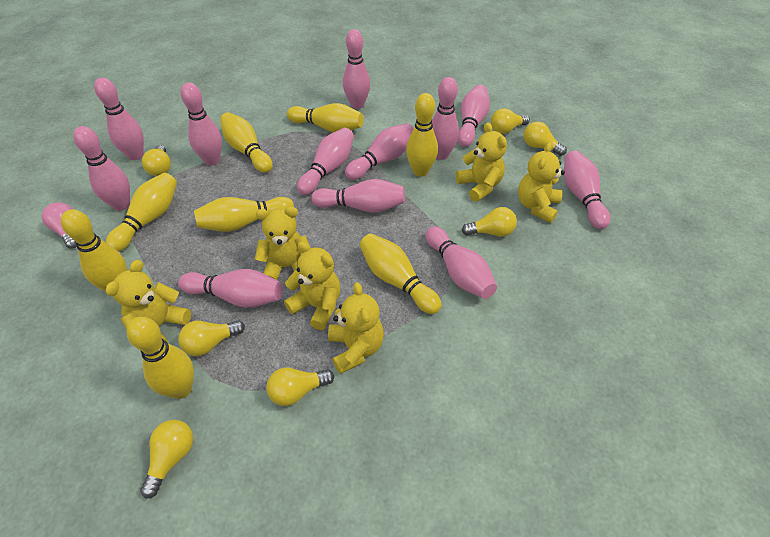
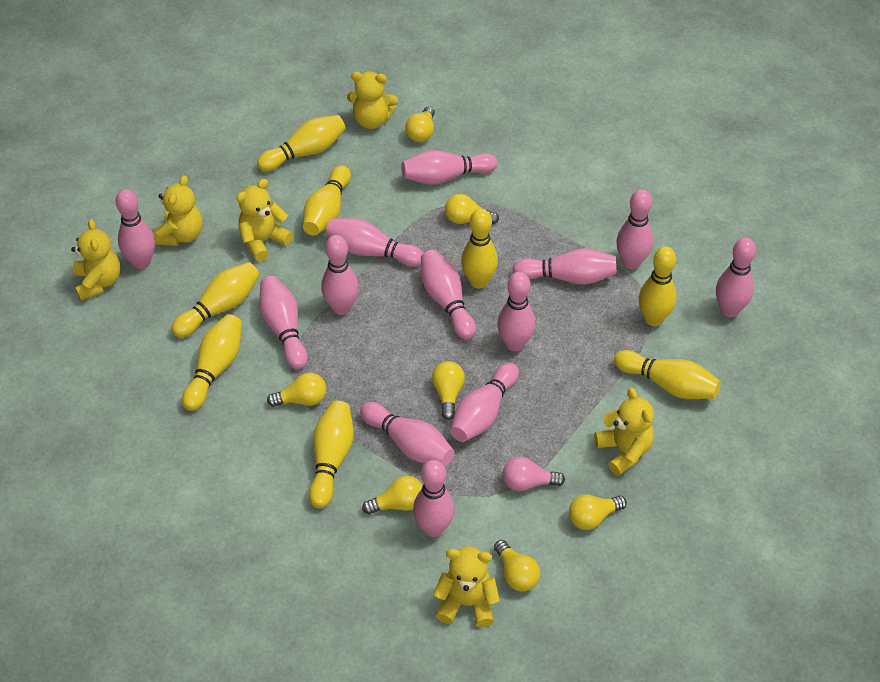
pink bowling pin: [73,126,130,211] [94,77,144,160] [178,269,283,308] [181,82,222,166] [297,128,354,195] [311,179,405,213] [343,29,370,109] [345,123,414,180] [426,227,497,299] [432,77,459,160] [458,84,490,147] [564,150,610,229] = 12 -> [115,189,155,269] [259,276,308,370] [321,235,359,315] [326,218,423,267] [360,402,454,467] [401,150,497,185] [413,460,455,537] [421,250,476,340] [451,363,519,442] [497,272,535,351] [512,248,617,285] [616,189,653,269] [716,237,756,317] = 13

